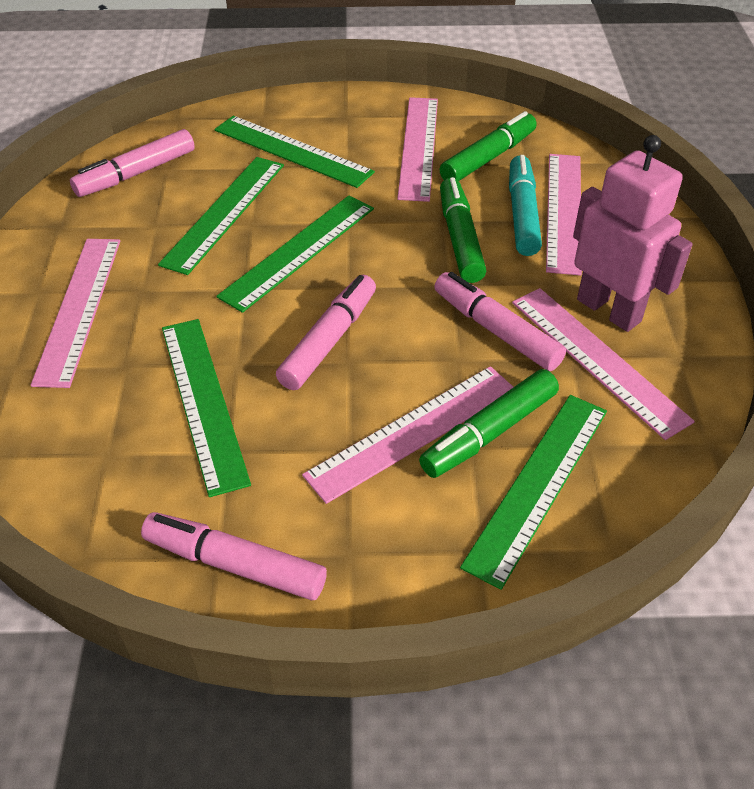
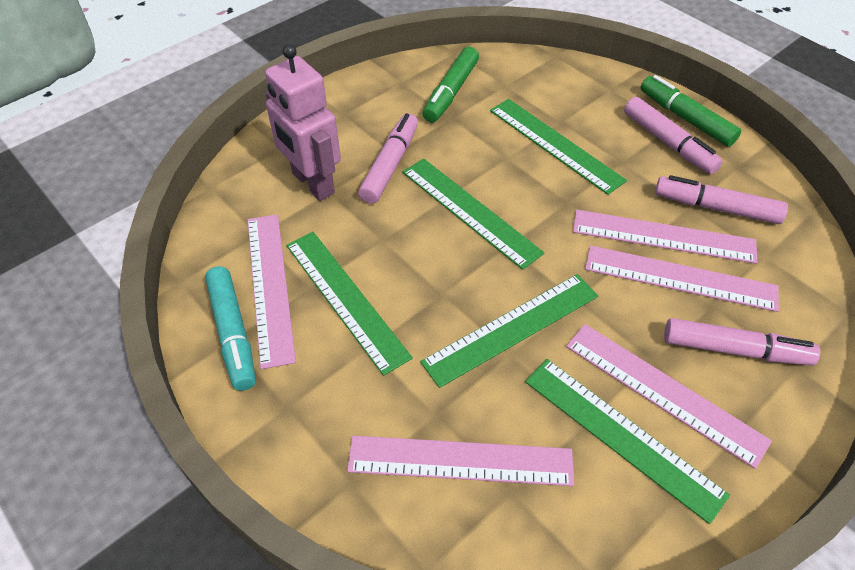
green marker: [419,369,559,478] [440,111,537,181] [440,177,486,283] = 3 -> [423,47,479,123] [640,75,741,147] = 2

